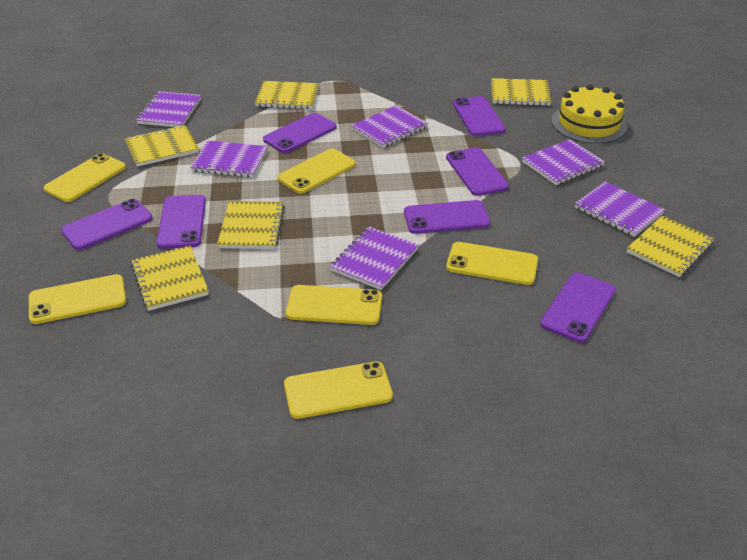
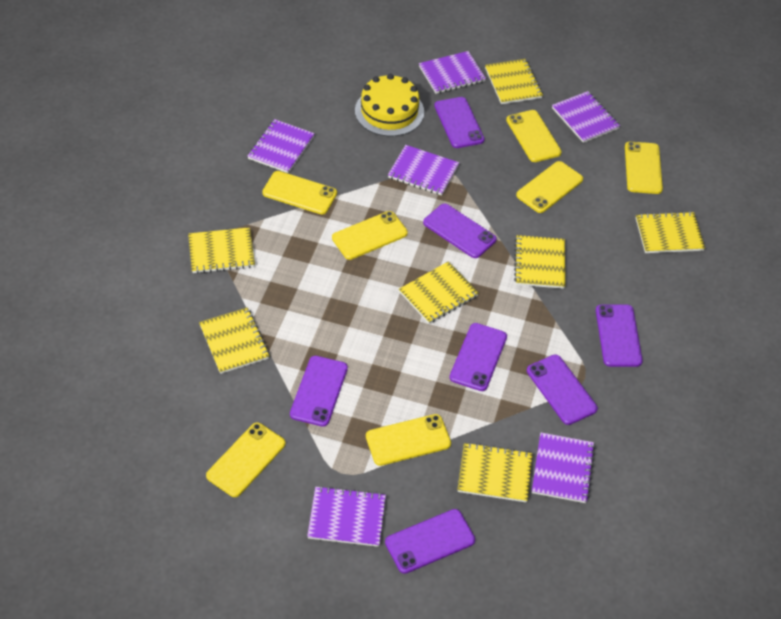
yellow notebook: [125,125,199,167] [131,246,209,311] [217,201,285,249] [255,81,319,109] [491,78,551,106] [627,215,715,277] = 6 -> [188,227,255,274] [199,307,269,374] [399,261,479,324] [457,442,533,502] [485,59,543,104] [514,235,565,289] [636,212,705,253] = 7
yellow phone: [29,274,126,324] [43,153,126,202] [277,148,356,194] [284,362,393,419] [286,285,382,325] [446,242,538,285] = 6 -> [206,422,286,497] [262,171,337,214] [332,211,408,260] [366,414,451,466] [506,110,562,162] [516,161,583,213] [625,142,663,194] = 7

